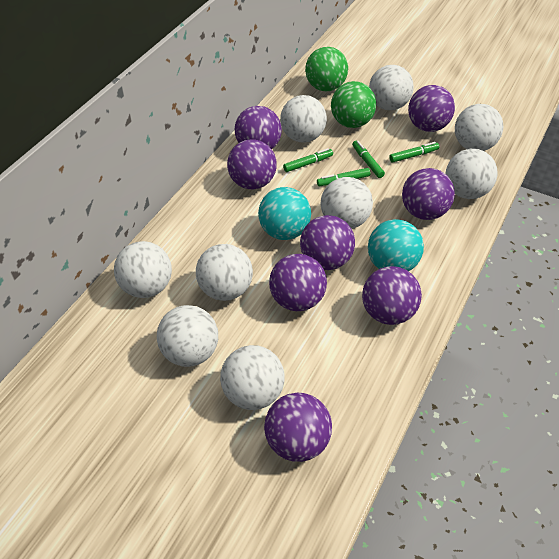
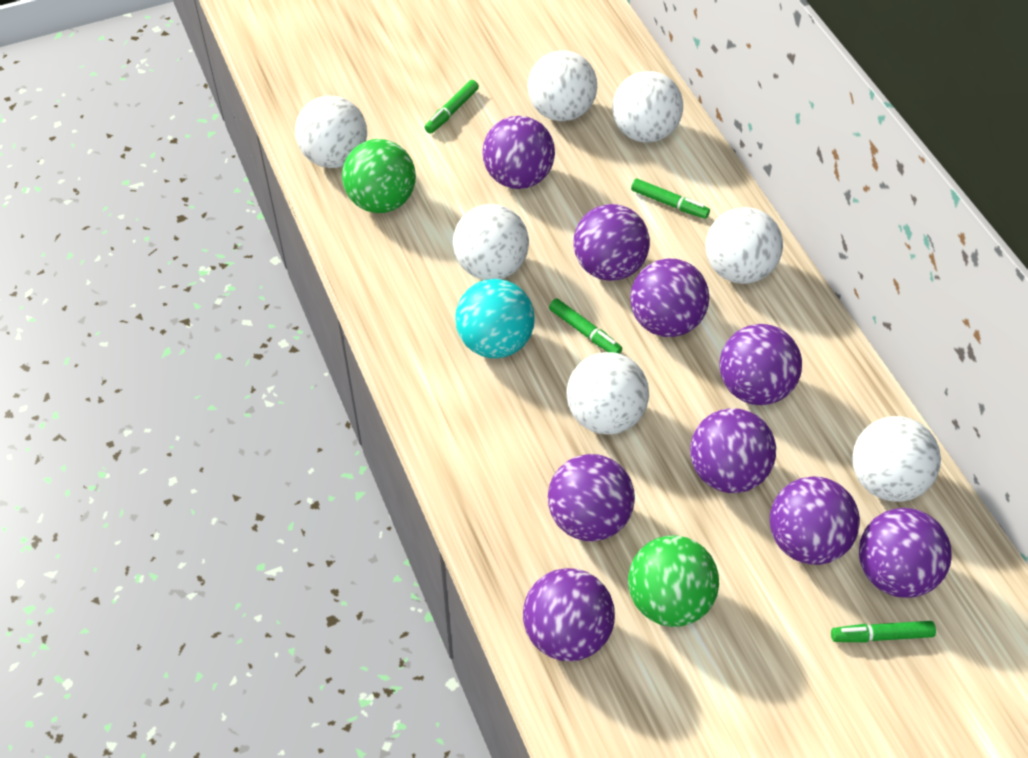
purple ball: [227,139,277,189] [235,106,282,149] [264,393,332,462] [269,254,327,311] [300,215,355,270] [362,266,422,325] [402,168,455,220] [408,85,455,132] = 8 -> [482,116,555,189] [523,568,615,661] [548,454,635,541] [573,204,650,281] [630,259,709,337] [690,408,776,493] [720,324,802,405] [770,476,860,565] [859,508,952,598] = 9
turquoise ball: [258,187,311,240] [368,219,424,271] = 2 -> [455,279,535,358] = 1
white ball: [114,241,172,298] [157,305,218,367] [196,244,253,301] [220,345,285,410] [280,95,327,143] [321,177,373,229] [369,65,414,110] [446,149,498,199] [455,104,503,151] = 9 -> [295,96,367,168] [453,204,529,280] [528,50,597,121] [567,352,649,434] [612,71,683,143] [705,207,783,284] [852,416,941,502] = 7

